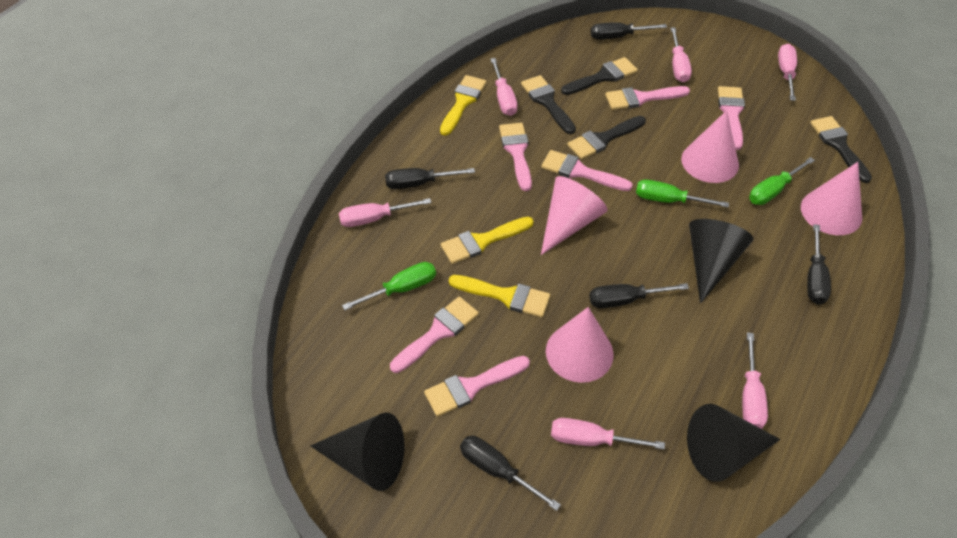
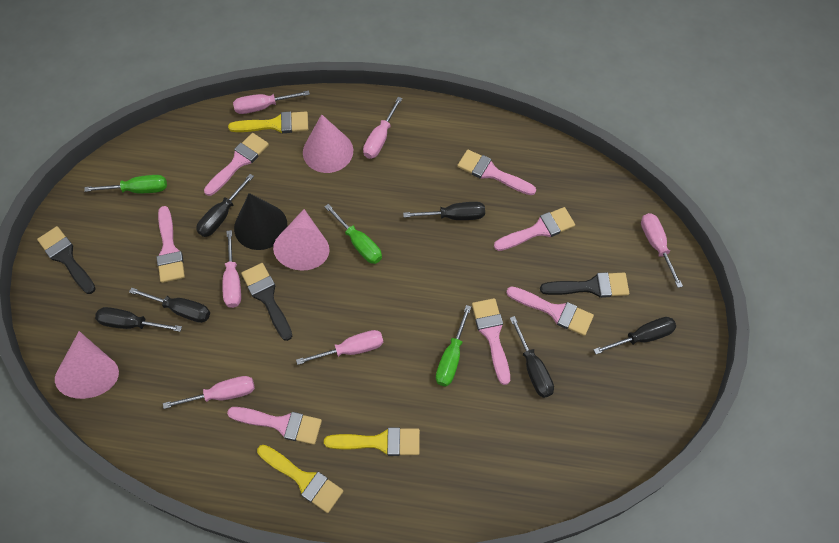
black brush: [521,75,576,134] [561,57,638,95] [567,116,646,159] [810,116,872,183] = 4 -> [37,226,96,294] [241,263,292,341] [540,272,629,298] = 3
black cone: [310,412,405,491] [687,404,780,482] [689,219,753,303] = 3 -> [234,193,287,250] = 1
black screwdriver: [385,168,475,189] [460,436,561,511] [589,283,689,308] [591,22,667,40] [807,224,831,304] = 5 -> [95,307,182,332] [129,287,210,323] [197,174,254,237] [403,202,485,220] [510,316,554,398] [593,317,676,354] = 6
pink brush: [390,297,479,373] [424,356,530,417] [499,123,532,191] [541,150,633,191] [605,86,690,110] [718,86,745,150] = 6 -> [156,206,185,283] [204,133,269,196] [227,407,322,445] [457,150,536,195] [472,298,510,385] [494,207,575,251] [506,286,594,336] = 7
pink cone: [541,176,608,255] [546,307,614,383] [681,110,739,183] [801,162,862,235] = 4 -> [55,331,119,399] [273,209,330,270] [303,114,353,173] = 3

